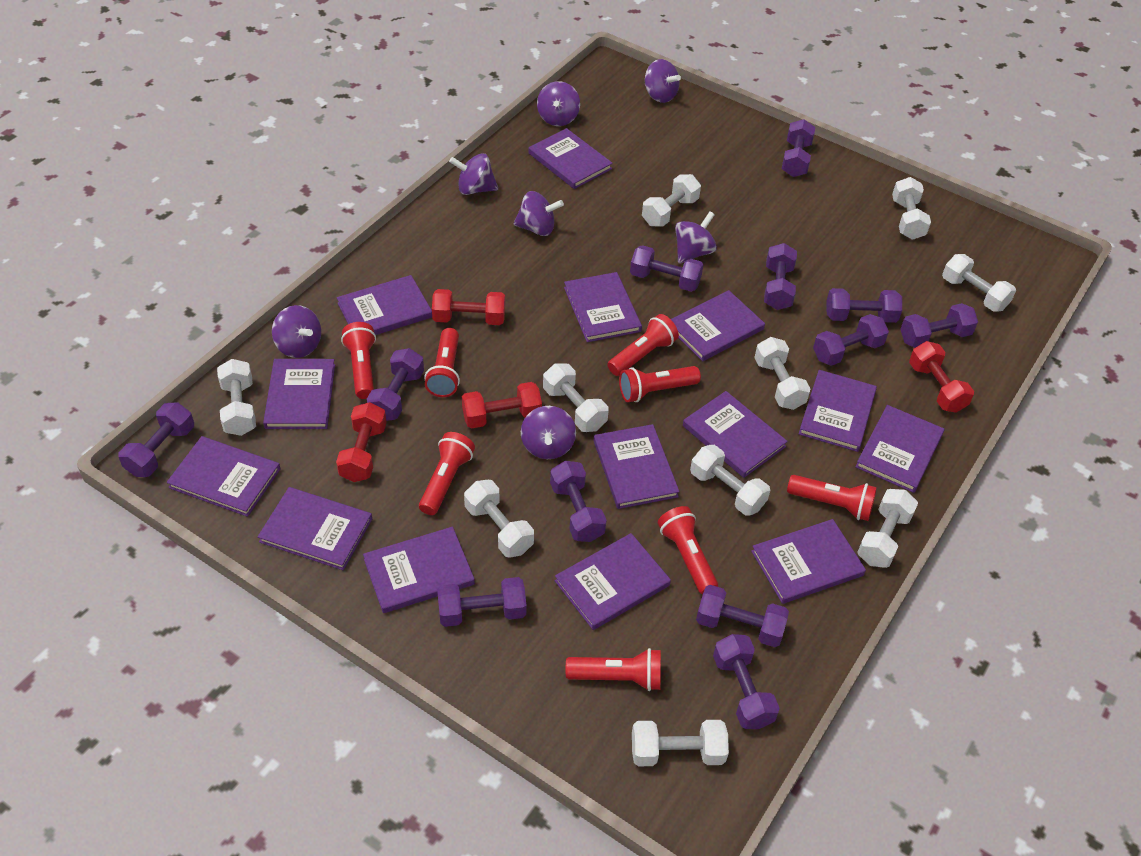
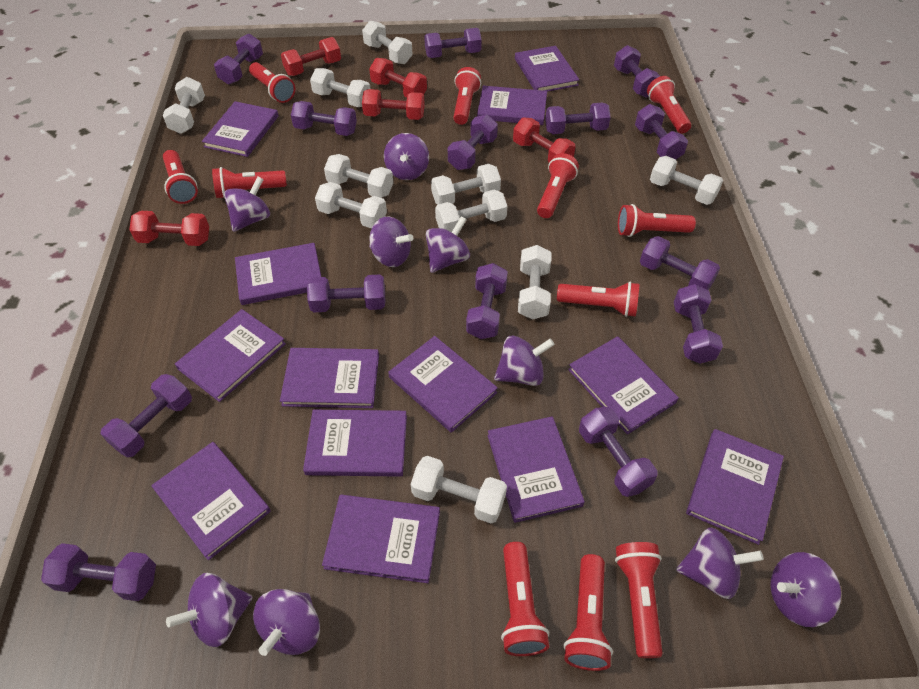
purple book: [167,436,280,517] [258,487,372,570] [263,359,335,429] [337,275,432,335] [363,527,475,613] [528,128,613,189] [555,533,671,630] [564,272,642,342] [594,424,680,509] [671,290,765,361] [683,391,788,478] [751,519,866,604] [799,370,877,452] [855,405,944,493] = 14 -> [151,442,271,560] [175,309,286,402] [202,101,279,157] [235,243,321,305] [280,348,379,408] [303,410,407,477] [322,495,440,583] [388,336,498,433] [477,86,547,125] [488,417,585,523] [515,46,579,92] [568,336,679,435] [686,429,784,545] = 13
purple dumbbell: [118,402,194,477] [367,348,424,421] [437,577,527,627] [550,461,606,542] [630,245,704,292] [696,585,789,647] [713,634,779,729] [764,243,797,310] [782,119,815,177] [813,314,889,366] [827,288,902,323] [900,303,978,348] = 12 -> [41,543,156,601] [100,374,192,457] [214,34,263,85] [291,101,357,136] [307,274,385,312] [424,28,482,58] [448,115,498,170] [466,263,508,339] [545,103,611,134] [579,407,657,497] [614,45,660,97] [635,104,688,159] [640,236,720,290] [674,284,723,364] = 14
purple spinning top: [272,305,321,358] [449,153,498,195] [514,191,564,236] [521,406,576,459] [537,81,580,126] [645,59,681,103] [675,212,717,264] = 7 -> [166,573,253,647] [224,177,270,232] [253,589,320,656] [369,216,413,267] [384,133,429,180] [426,216,470,273] [494,335,554,386] [676,527,764,599] [770,552,841,627] = 9
red dumbbell: [336,402,387,482] [432,289,505,325] [462,382,542,429] [909,341,974,413] = 4 -> [130,211,209,246] [281,37,341,76] [362,89,425,120] [369,58,427,97] [513,118,576,163] = 5
red flashlight: [341,322,376,399] [419,432,475,515] [424,328,460,397] [566,648,661,691] [607,314,679,376] [619,366,701,402] [658,506,718,595] [787,475,877,521] = 8 -> [163,150,198,204] [212,167,287,198] [249,62,295,103] [453,67,481,125] [501,542,549,656] [537,153,579,218] [557,282,640,317] [563,554,613,671] [615,542,663,658] [618,204,696,237] [647,76,691,134] = 11

